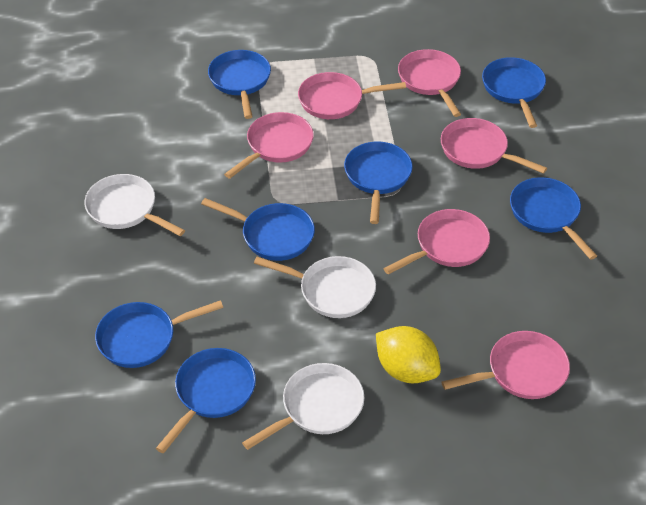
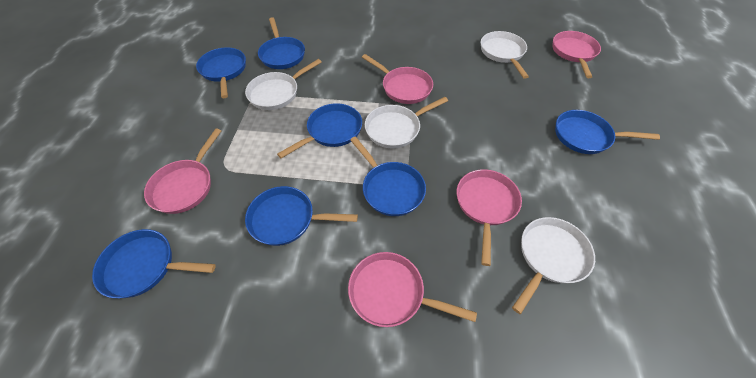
pink pan: [224,112,314,179] [298,72,406,119] [383,209,490,275] [398,49,461,117] [441,118,547,174] [441,331,570,399] = 6 -> [144,128,221,214] [348,252,477,327] [362,54,433,104] [457,169,522,266] [552,31,601,78] = 5
white pan: [84,174,185,236] [242,363,364,450] [254,256,376,318] = 3 -> [245,59,322,110] [365,97,448,149] [481,31,529,79] [512,217,595,314] = 4
yellow lemon: [376,326,441,384] = 1 -> none = 0

